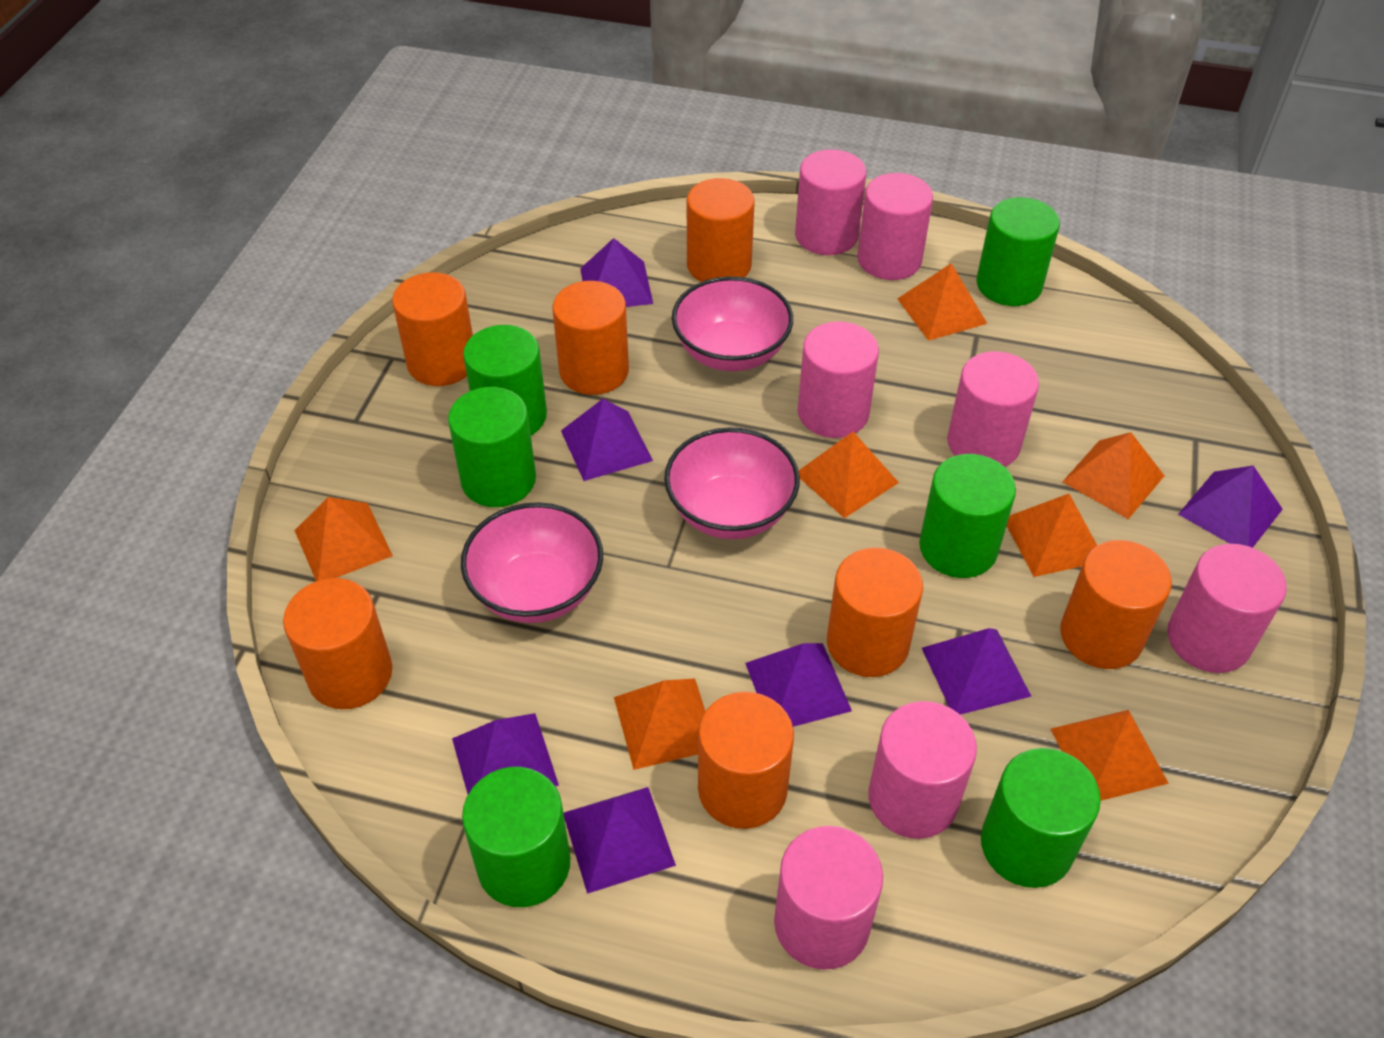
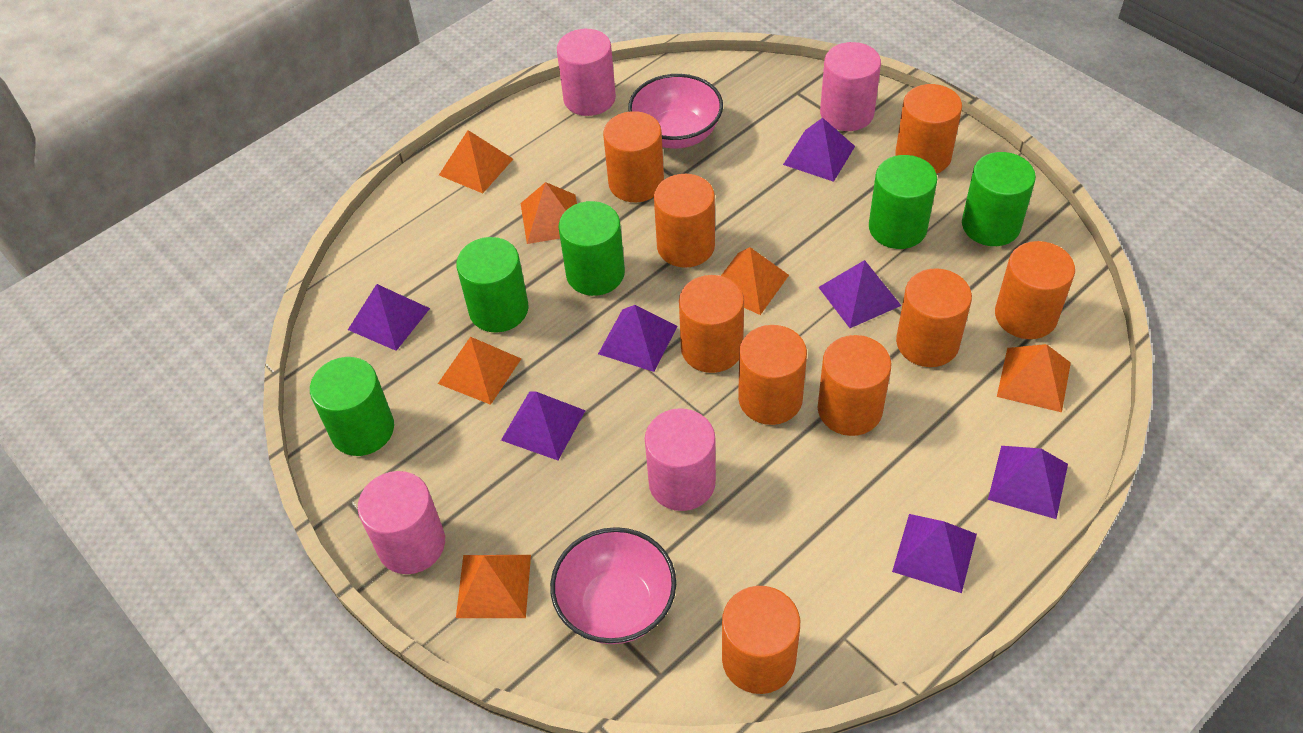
green cylinder: [448,387,536,507] [462,767,571,907] [463,325,547,435] [919,454,1016,578] [976,197,1060,306] [981,748,1101,888] = 6 -> [310,357,394,456] [456,237,529,333] [558,201,625,296] [869,155,937,249] [962,152,1036,246] = 5
orange cylinder: [283,578,392,709] [392,272,473,386] [553,281,629,395] [687,178,755,282] [698,692,794,829] [827,548,923,677] [1060,540,1172,669] = 7 -> [603,111,664,202] [654,174,715,268] [679,275,744,373] [722,586,800,694] [738,325,807,425] [818,335,892,436] [895,84,962,174] [896,268,972,367] [995,241,1075,339] = 9
orange pyramid: [294,497,393,581] [614,679,705,770] [799,432,899,518] [897,264,987,341] [1007,494,1097,577] [1051,710,1169,801] [1062,432,1164,519] = 7 -> [438,337,521,405] [439,130,513,193] [456,555,531,618] [520,182,577,244] [721,247,789,315] [997,344,1071,412] = 6
pink bowl: [461,502,603,623] [664,427,800,539] [672,276,793,371] = 3 -> [550,527,676,644] [628,74,723,149] = 2
pink cylinder: [774,826,883,970] [795,149,866,255] [797,321,879,438] [857,173,933,280] [868,701,977,839] [947,351,1039,467] [1167,544,1287,673] = 7 -> [358,471,445,574] [557,29,616,116] [645,408,716,511] [820,42,881,131] = 4

